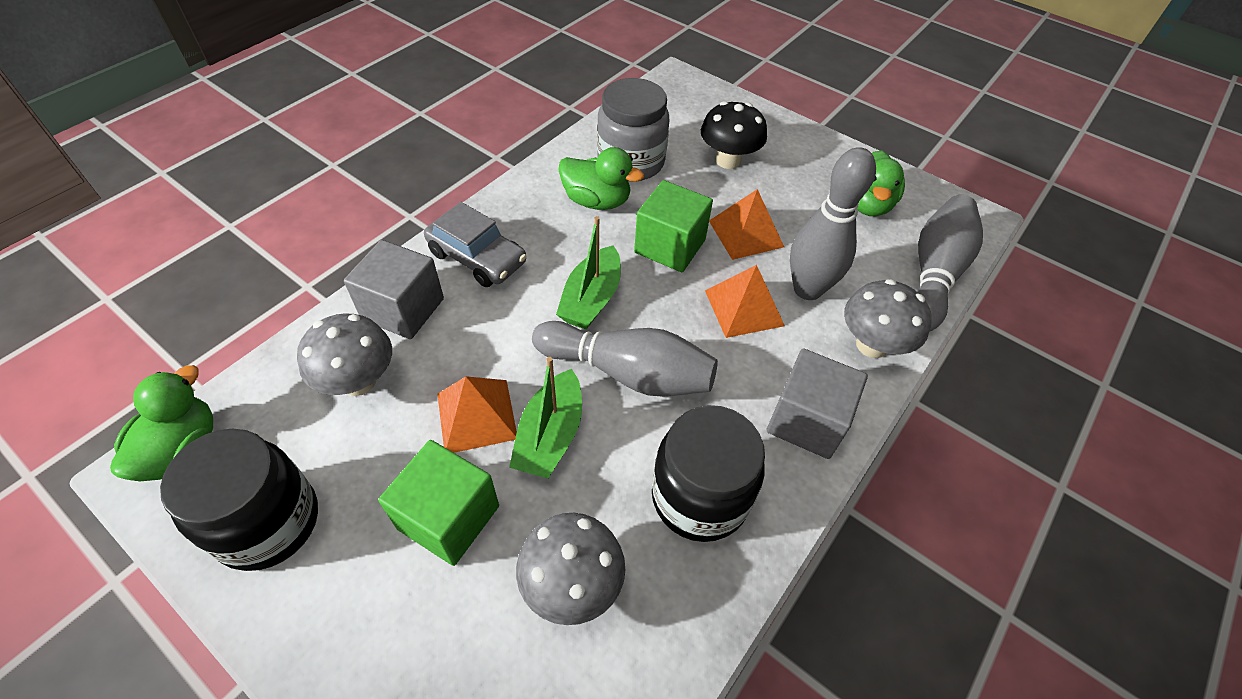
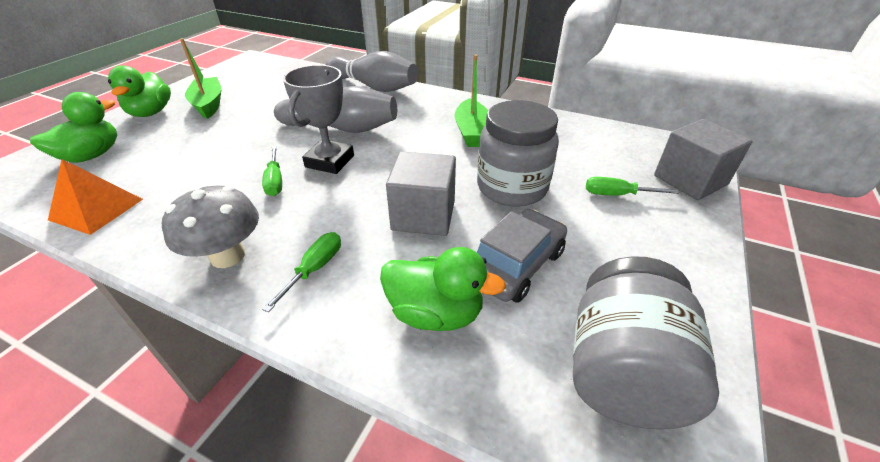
black jar: [160,429,318,571] [652,405,765,542] = 2 -> none = 0
black mushroom: [701,101,767,169] = 1 -> none = 0
green cube: [378,440,499,566] [634,180,713,272] = 2 -> none = 0
green screwdriver: none = 0 -> [262,146,282,196] [262,232,341,312] [586,177,679,196] = 3
grey bowling pin: [532,321,718,397] [790,147,876,300] [917,195,983,332] = 3 -> [274,86,397,133] [326,51,418,92] = 2
grey jar: [597,78,670,181] = 1 -> [477,100,559,207] [573,256,719,429] = 2
grey mushroom: [297,313,392,396] [516,513,625,625] [844,279,932,358] = 3 -> [162,186,259,268] = 1
grey trophy: none = 0 -> [283,65,354,174] = 1
orange pyramid: [437,376,517,453] [705,265,785,338] [709,189,784,260] = 3 -> [48,159,143,235] = 1

